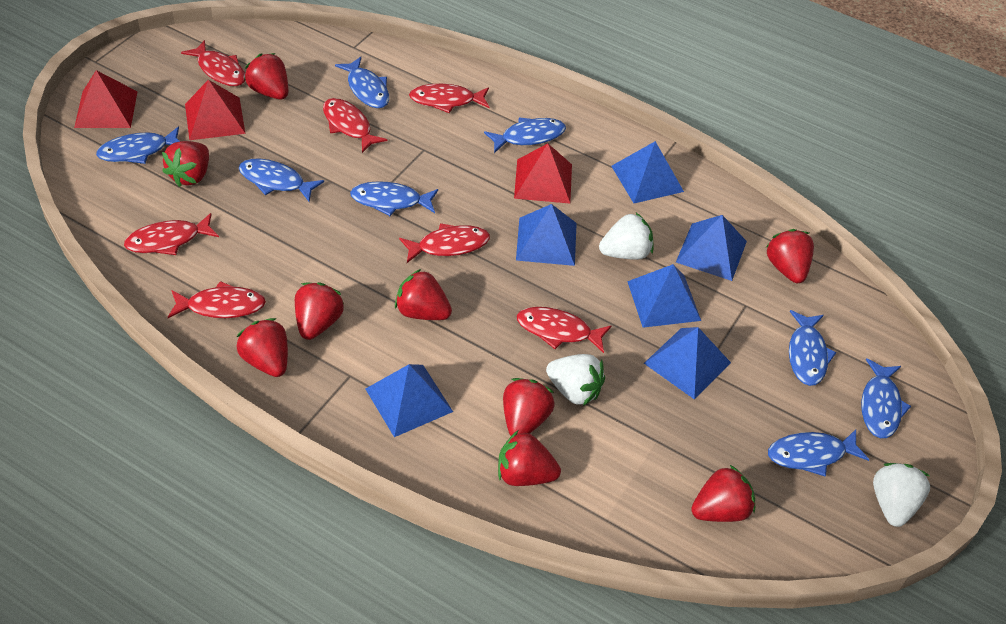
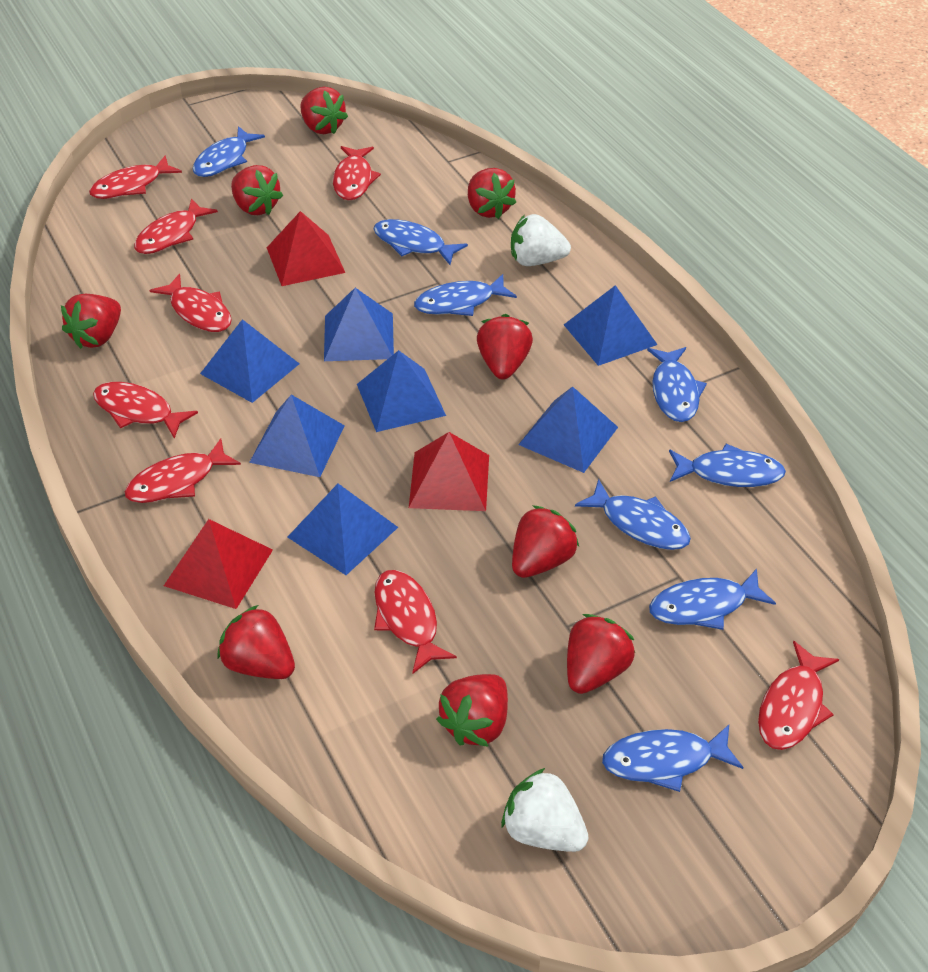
blue pyramid: [366,364,453,437] [516,204,577,266] [611,141,684,203] [627,264,701,328] [644,327,731,399] [676,215,747,281] = 6 -> [200,319,300,403] [249,395,345,477] [287,484,398,575] [324,288,394,361] [357,350,446,432] [518,386,618,473] [564,285,658,366] = 7
red fish: [124,213,219,255] [168,281,266,318] [181,40,245,86] [323,98,387,153] [399,223,490,263] [409,84,490,113] [517,307,611,353] = 7 -> [89,155,182,199] [93,382,198,439] [125,438,241,503] [134,198,218,254] [150,274,232,332] [333,146,381,200] [374,570,457,674] [758,641,839,750] = 8
white strawberry: [546,354,605,406] [599,213,653,260] [873,463,930,527] = 3 -> [501,768,589,852] [511,214,571,266] = 2

